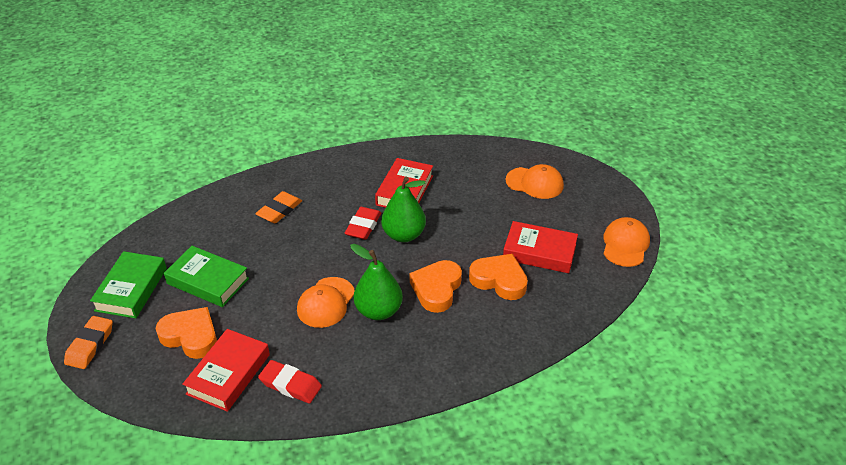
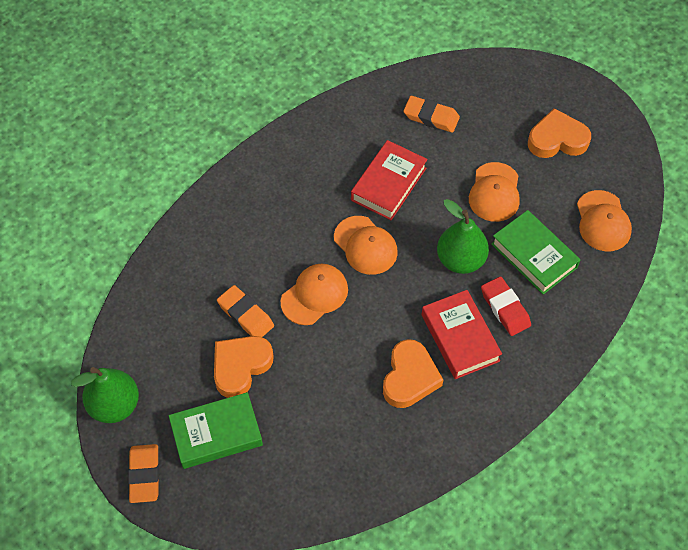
orange cap: [297,277,355,328] [506,164,564,199] [604,217,650,267] = 3 -> [281,264,348,325] [334,216,398,275] [469,162,520,222] [577,190,632,251] = 4
orange eraser: [64,316,113,369] [255,191,302,223] = 2 -> [128,444,159,503] [217,285,274,337] [403,96,460,133] = 3
red book: [182,329,270,412] [375,158,433,208] [503,221,578,273] = 3 -> [351,140,427,220] [422,290,502,379] = 2
red eraser: [258,360,322,404] [345,207,381,240] = 2 -> [481,276,531,336] = 1

